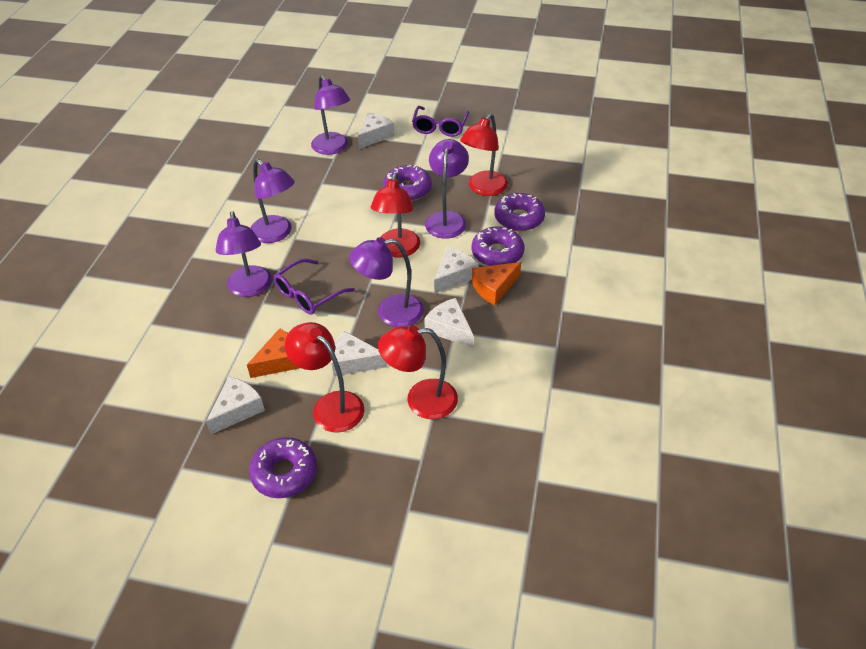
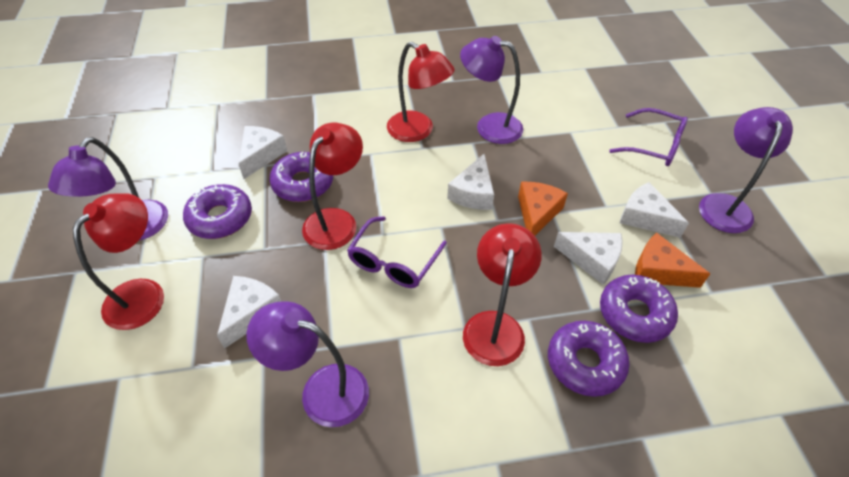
purple lamp: [216,211,272,297] [251,159,294,243] [311,75,350,155] [349,237,424,327] [425,139,469,238] = 5 -> [48,137,168,240] [246,301,369,427] [460,36,523,144] [699,107,793,233] = 4

